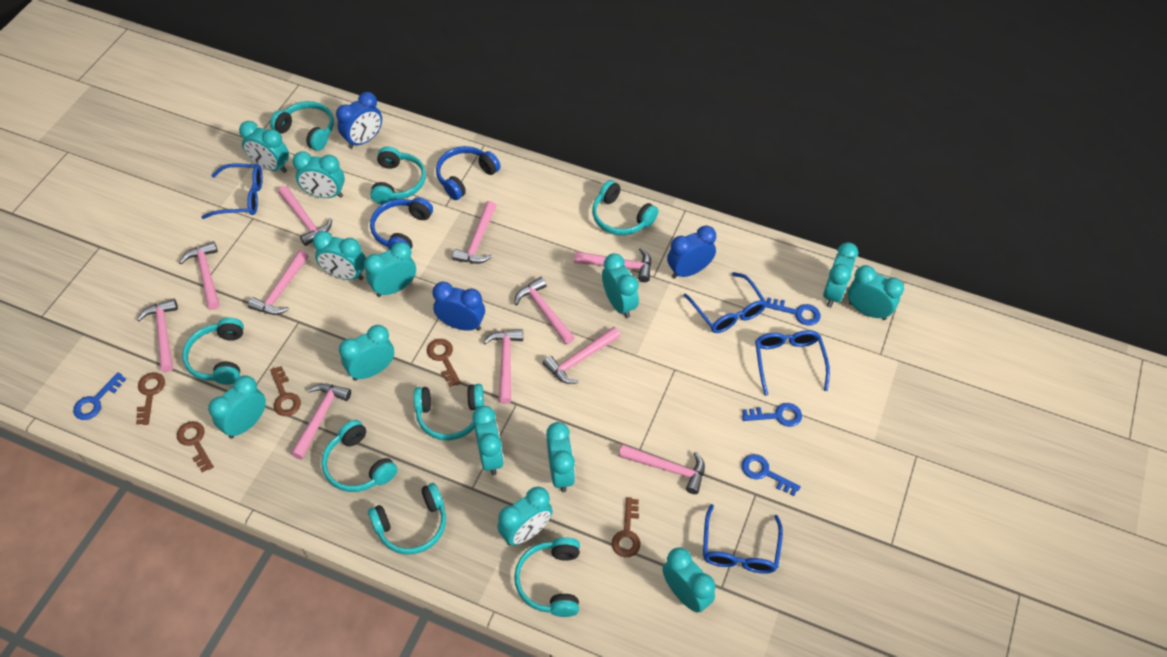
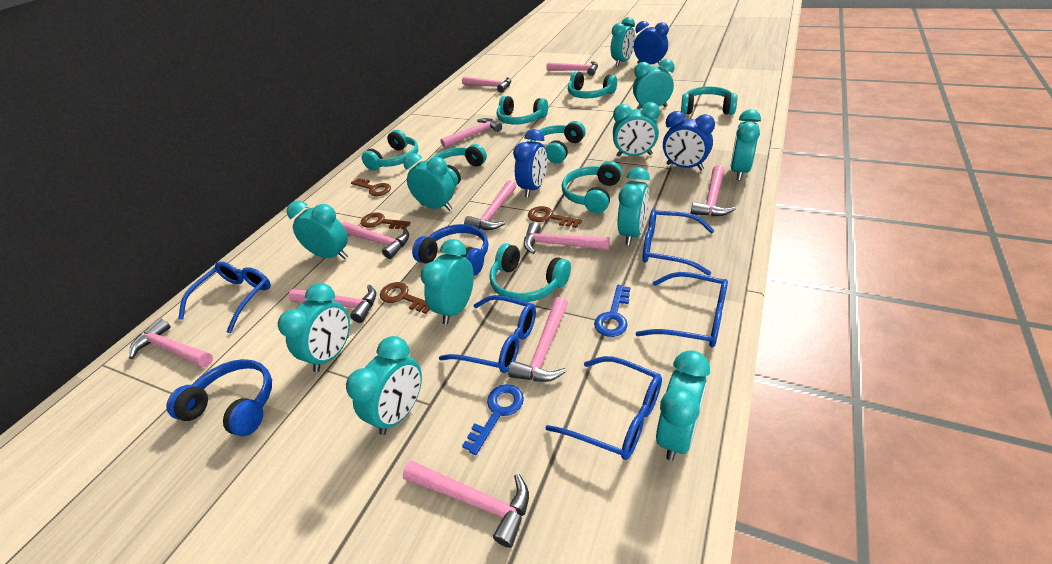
blue glasses: [201,164,263,219] [683,272,767,333] [703,504,783,574] [755,330,830,396] = 4 -> [178,262,271,333] [439,295,536,373] [545,356,662,460] [635,272,728,347] [643,209,714,275] = 5
blue key: [73,372,126,420] [741,454,801,496] [742,403,802,427] [766,297,821,325] = 4 -> [462,384,524,455] [594,285,630,337] = 2
brown key: [136,372,165,425] [177,421,214,472] [270,366,301,416] [427,339,461,387] [612,497,641,557] = 5 -> [351,178,391,196] [361,212,411,230] [380,282,430,314] [528,206,582,228] = 4
turquoise clock: [208,376,266,439] [239,121,289,173] [293,151,345,198] [313,231,366,280] [339,325,394,381] [364,242,416,297] [472,405,504,475] [497,487,553,545] [546,422,575,492] [602,253,639,318] [662,548,715,612] [823,242,859,307] [848,265,904,320] = 13 -> [278,283,350,372] [287,201,348,259] [346,336,422,435] [403,153,454,211] [421,239,474,324] [611,17,635,66] [613,102,660,157] [618,167,650,245] [633,59,674,109] [656,350,710,461] [731,109,761,180] = 11

